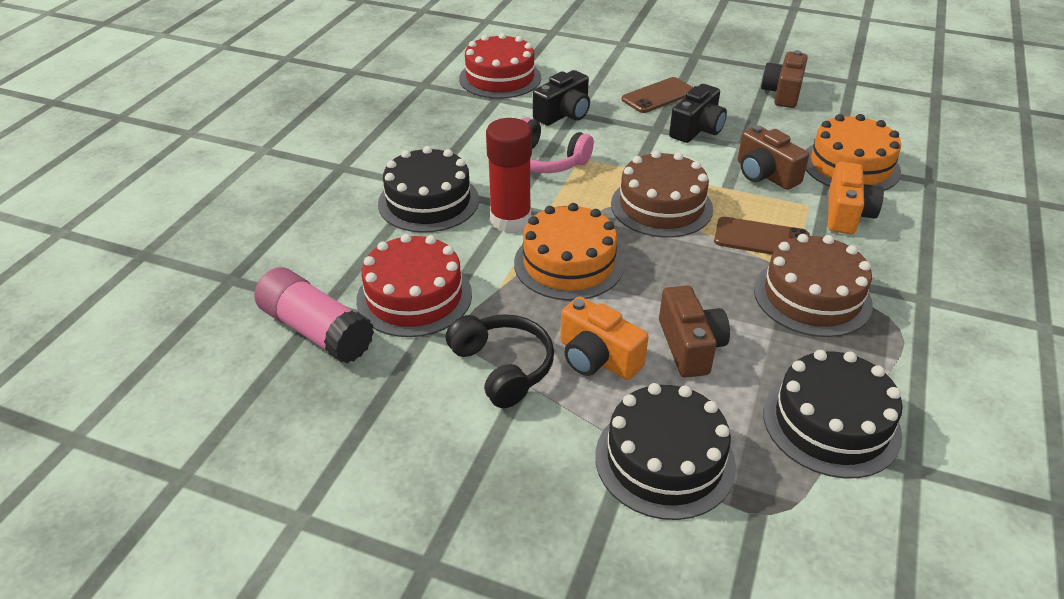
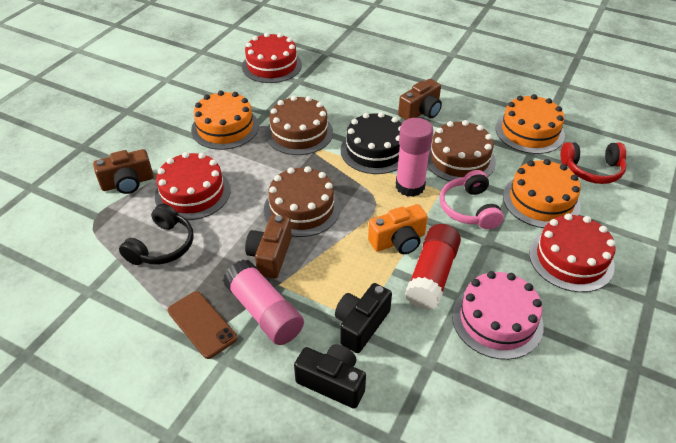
black cake: [378,146,479,233] [595,383,736,520] [763,350,903,478] = 3 -> [341,112,402,174] = 1
brown cake: [611,150,713,237] [754,234,873,337] = 2 -> [264,166,340,237] [265,96,333,155] [427,120,496,181] = 3
brown phone: [621,77,693,113] [714,217,810,255] = 2 -> [168,291,237,359] = 1
orange cake: [514,203,624,300] [806,114,901,191] = 2 -> [191,91,259,150] [496,94,565,154] [503,159,581,228] = 3
orange camera: [560,296,648,380] [828,162,884,234] = 2 -> [368,204,428,254] = 1
pink cake: none = 0 -> [452,271,544,360] = 1
pink glue stick: [254,267,374,363] = 1 -> [223,259,304,345] [396,118,433,197] = 2
red cake: [356,234,472,337] [459,33,541,99] = 2 -> [155,152,230,220] [242,33,302,83] [529,214,616,292] = 3
red headphones: none = 0 -> [561,142,626,184] = 1

